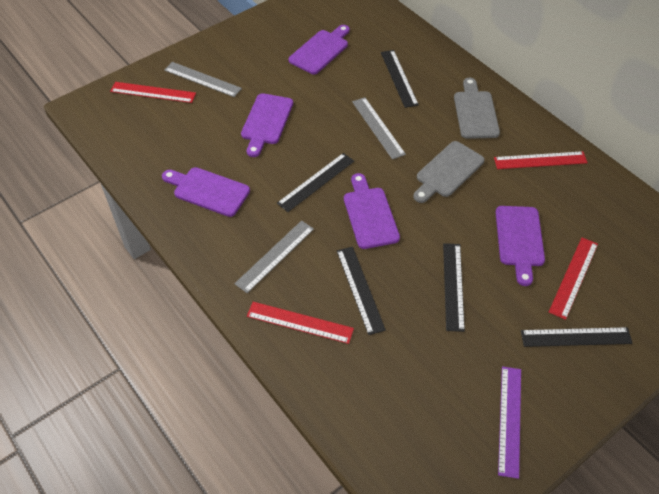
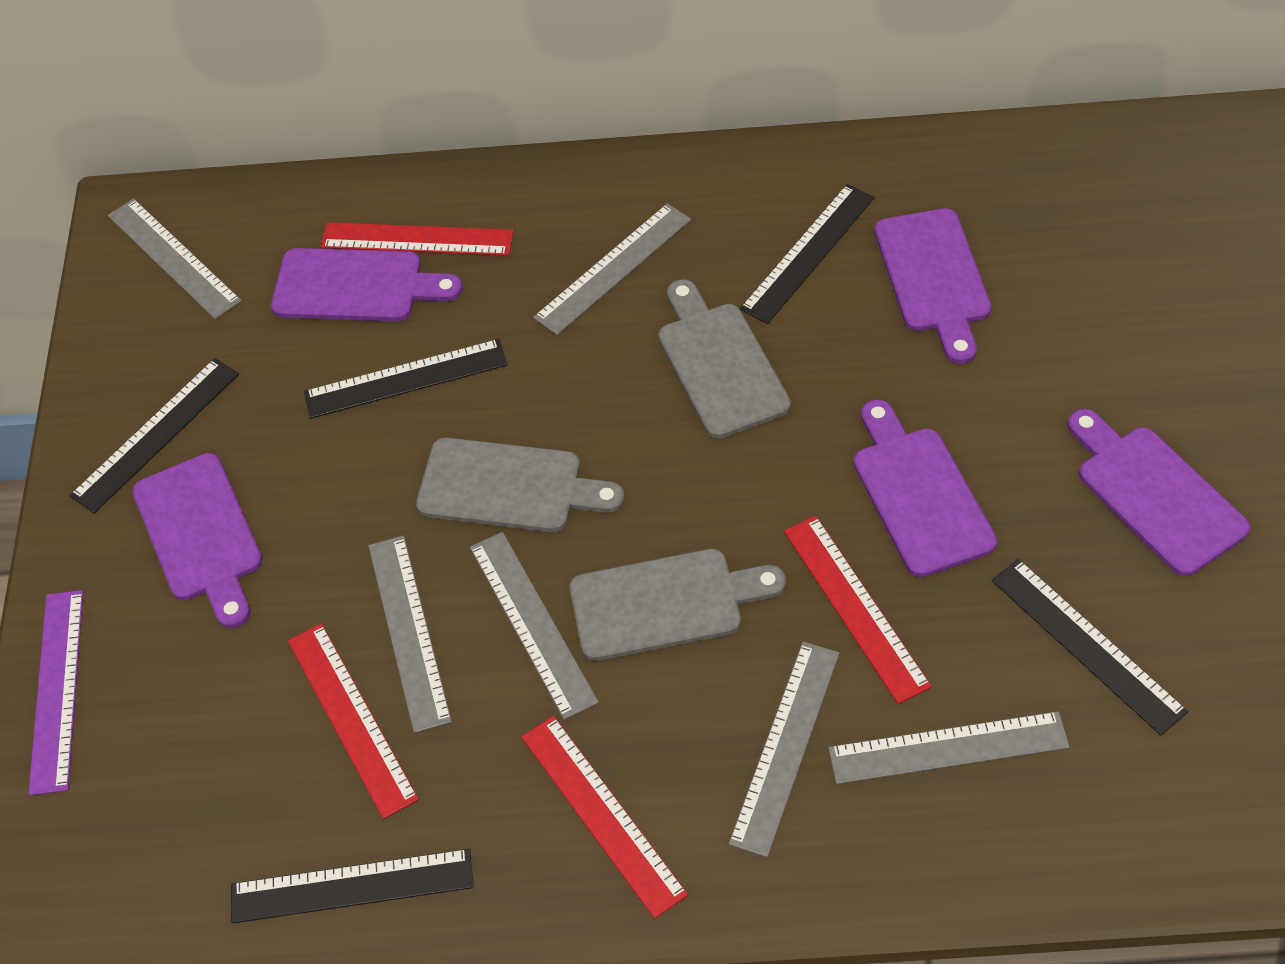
grey cutting board: [413,141,485,203] [454,78,500,139] = 2 -> [416,437,624,532] [570,549,786,661] [658,279,791,439] = 3
grey ruler: [164,62,242,97] [234,220,314,293] [352,97,406,160] = 3 -> [108,198,242,319] [368,536,452,733] [470,532,599,720] [533,203,691,335] [729,641,840,857] [828,711,1069,784] = 6

